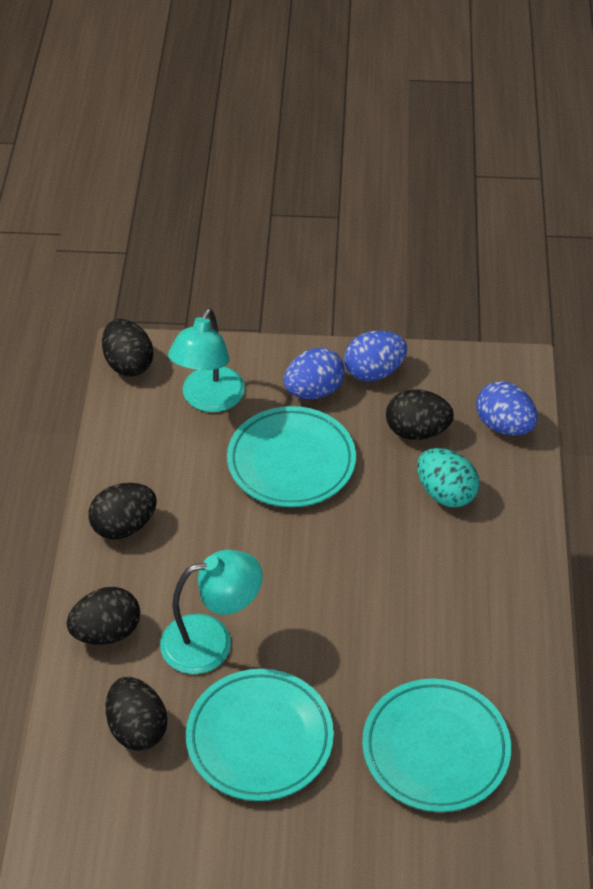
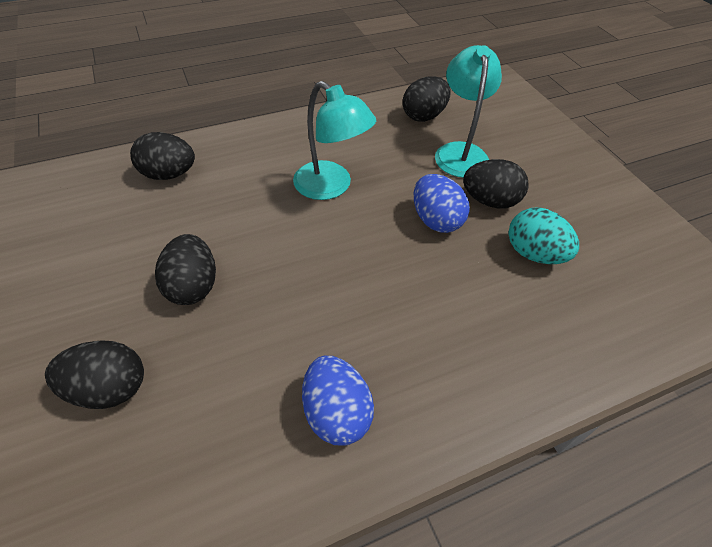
blue egg: [284,348,345,399] [344,331,407,382] [476,381,538,436] = 3 -> [302,356,374,446] [414,174,470,233] = 2
turquoise plate: [186,669,334,801] [227,406,356,507] [362,679,511,812] = 3 -> none = 0

